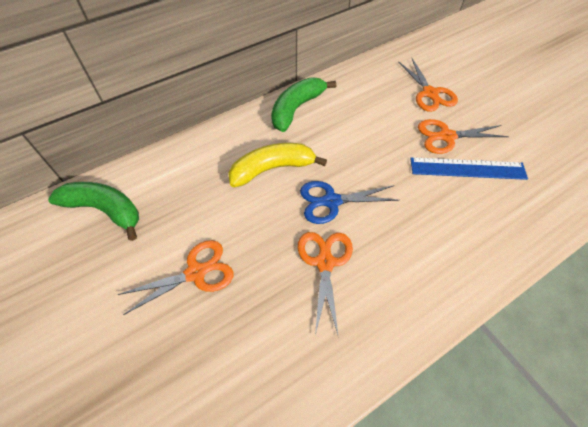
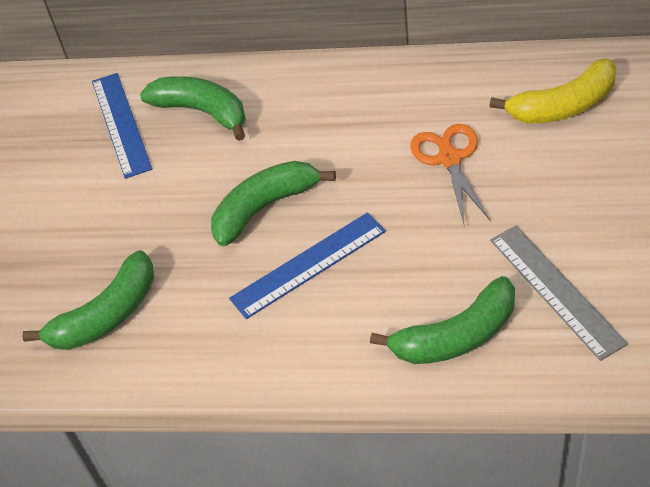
blue ruler: [410,157,528,180] = 1 -> [92,73,152,179] [229,213,386,319] = 2
blue scissors: [300,181,400,224] = 1 -> none = 0
green banana: [48,182,139,241] [271,77,336,132] = 2 -> [22,250,154,350] [140,76,246,141] [211,161,336,247] [370,276,515,364] = 4
grey ruler: none = 0 -> [490,226,628,361] = 1
orange scissors: [117,240,234,315] [298,232,353,338] [398,59,458,112] [418,119,509,154] = 4 -> [410,124,490,223] = 1

